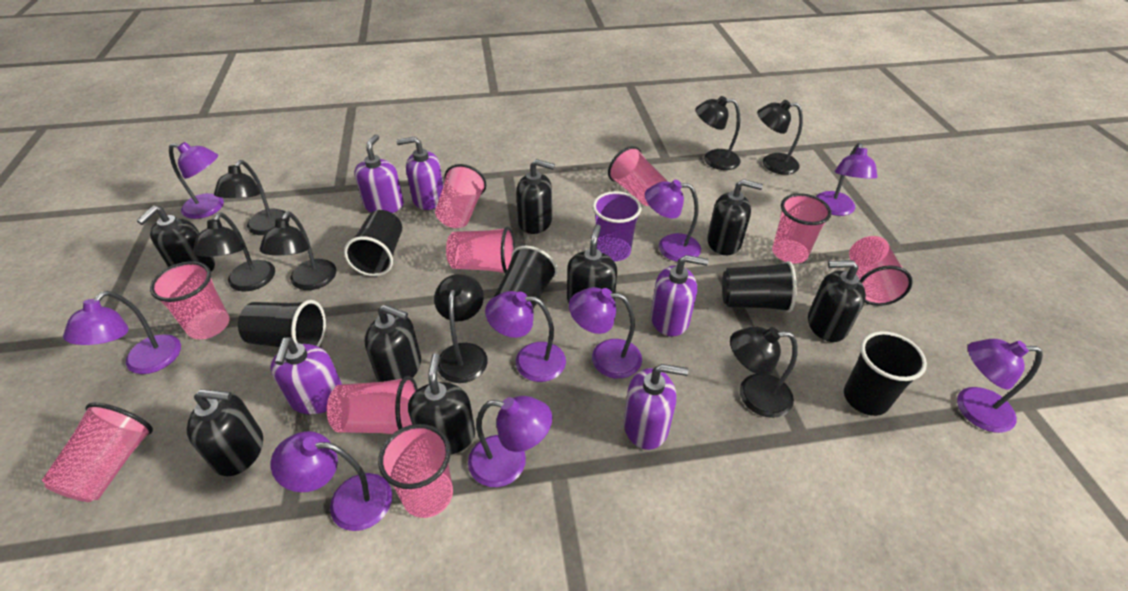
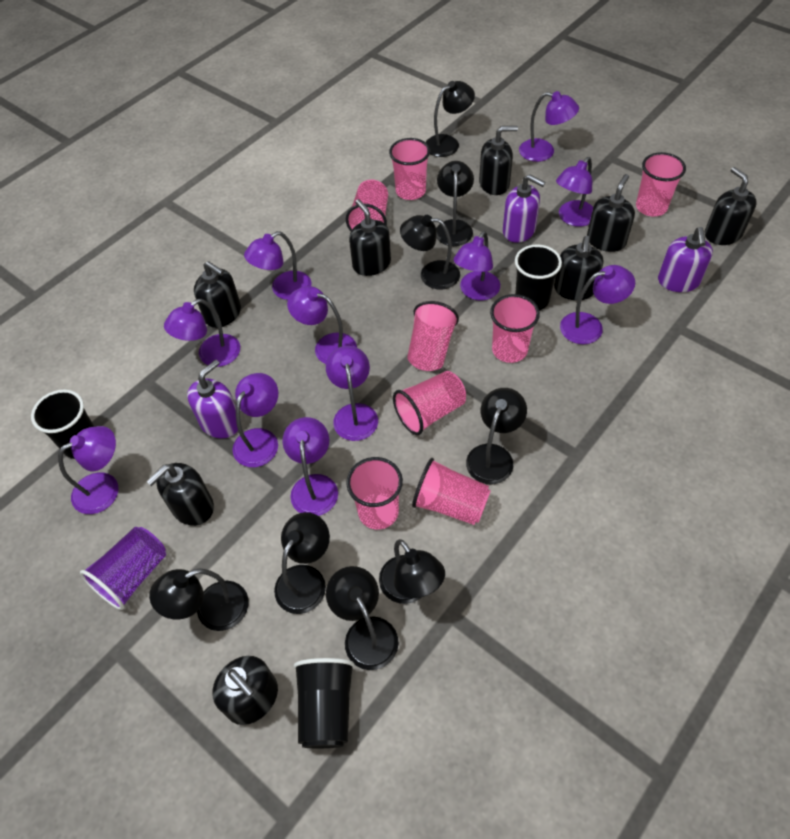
black cup: [238,300,326,347] [344,210,402,276] [493,246,557,309] [722,261,797,312] [844,331,927,416] = 5 -> [31,389,95,459] [294,658,355,748] [515,245,562,311] = 3
black lamp: [193,212,275,291] [214,160,290,235] [260,211,336,290] [434,274,488,383] [695,96,741,170] [730,326,798,418] [757,100,803,175] = 7 -> [149,569,249,631] [274,512,330,614] [326,566,399,670] [379,539,445,604] [400,215,460,290] [426,81,475,157] [436,161,474,246] [466,388,527,484] = 8
pink cup: [42,403,153,502] [150,261,230,339] [327,376,418,434] [378,424,453,518] [435,164,486,228] [446,226,515,273] [608,146,668,206] [772,193,832,263] [849,236,913,306] = 9 -> [346,179,388,231] [346,457,403,530] [389,138,430,200] [393,371,466,435] [407,301,459,371] [412,458,491,525] [490,294,540,363] [636,152,686,216] = 8
purple lamp: [63,291,181,374] [169,142,224,219] [271,431,392,531] [468,396,552,487] [485,291,566,382] [569,287,642,379] [645,180,701,262] [816,143,878,216] [957,339,1043,433] = 9 -> [58,426,118,514] [164,299,240,367] [232,373,278,467] [244,231,312,300] [282,417,338,516] [287,286,357,364] [326,346,378,441] [454,231,500,300] [519,91,579,162] [556,157,593,227] [560,265,635,344] = 11
purple soap dispenser: [270,337,342,414] [354,134,404,213] [396,136,443,210] [624,364,688,450] [651,255,708,336] = 5 -> [187,359,241,438] [503,174,545,243] [658,227,713,292] = 3

